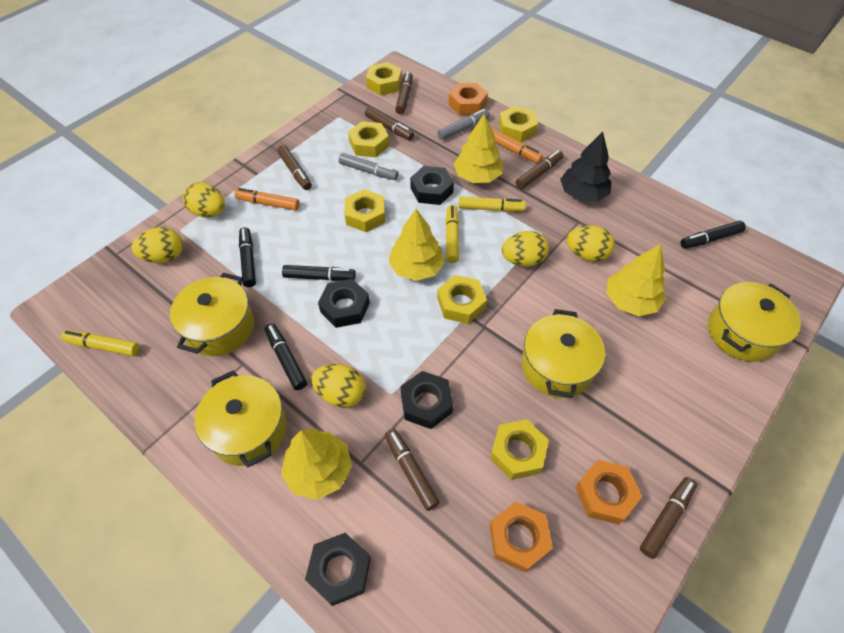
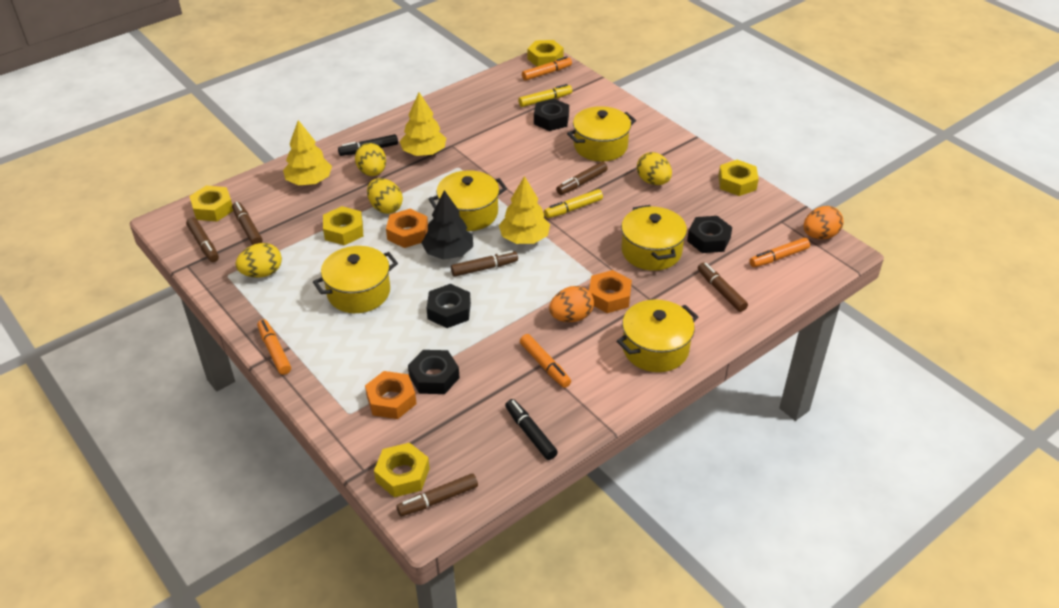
black marker: [239,227,256,287] [265,323,307,390] [282,265,356,281] [680,221,746,249] = 4 -> [338,134,398,156] [505,399,558,460] = 2
grey marker: [339,153,399,180] [437,109,490,140] = 2 -> none = 0
orange egg: none = 0 -> [549,286,594,322] [804,206,844,239] = 2
orange marker: [234,188,300,211] [492,129,543,163] = 2 -> [257,319,291,375] [520,334,571,388] [522,56,572,81] [750,238,810,267] = 4
yellow egg: [131,227,183,263] [183,183,225,217] [311,364,365,408] [502,231,549,267] [567,225,615,262] = 5 -> [235,243,282,278] [355,143,386,176] [367,178,403,214] [637,152,672,185] = 4
yellow marker: [61,330,140,356] [446,205,459,263] [459,196,526,212] = 3 -> [518,84,572,107] [544,189,603,218] = 2
yellow nut: [345,189,385,232] [348,121,389,157] [366,62,402,95] [437,275,487,324] [490,419,549,480] [499,106,538,143] = 6 -> [189,186,233,222] [323,206,363,245] [374,443,430,497] [528,40,564,67] [718,160,759,196] = 5
yellow pot: [170,273,254,356] [195,370,287,467] [522,309,605,398] [708,282,801,362] = 4 -> [313,246,398,313] [429,170,507,231] [567,106,636,162] [617,299,698,372] [621,205,687,271] = 5
yellow tree: [281,429,352,500] [388,209,445,281] [454,114,503,183] [606,244,666,316] = 4 -> [283,120,332,185] [400,92,446,156] [499,176,550,244] = 3

